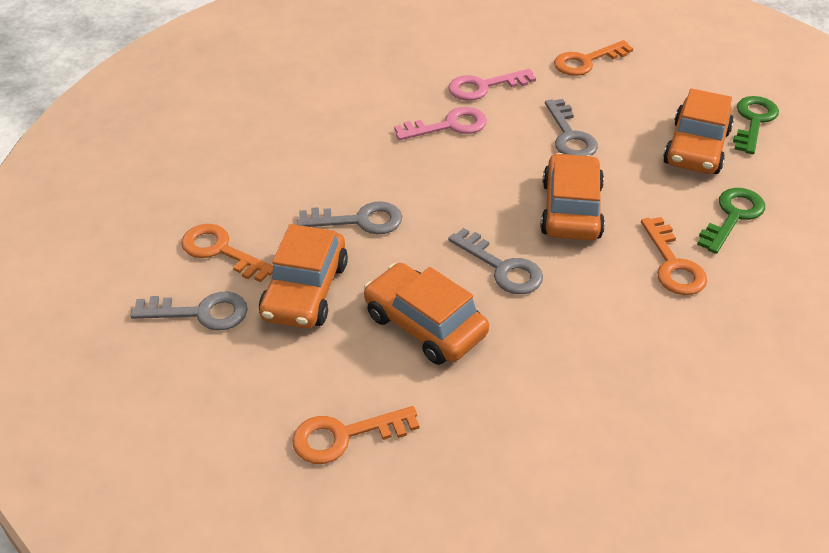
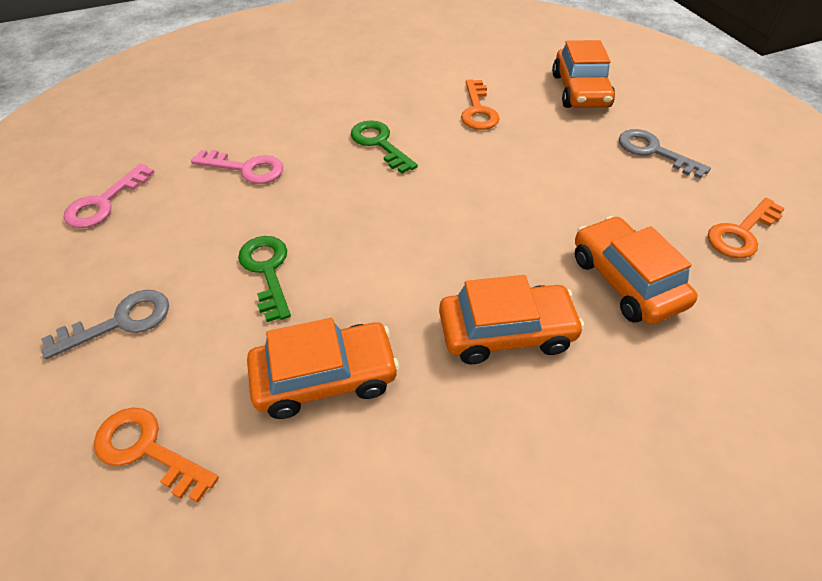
grey key: [130,292,248,330] [297,201,402,234] [448,228,543,294] [545,99,598,156] = 4 -> [41,290,169,359] [619,129,711,179] = 2
orange key: [181,224,273,282] [292,406,419,464] [554,40,634,76] [641,217,707,295] = 4 -> [94,407,219,502] [461,79,500,130] [708,198,785,258] = 3

